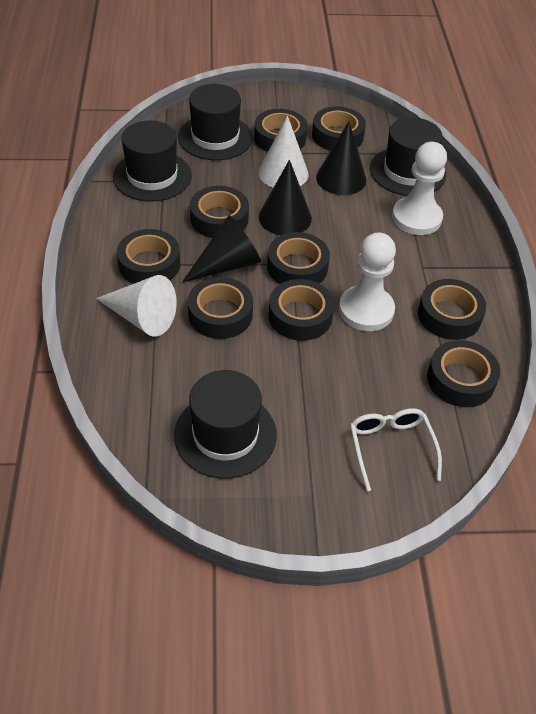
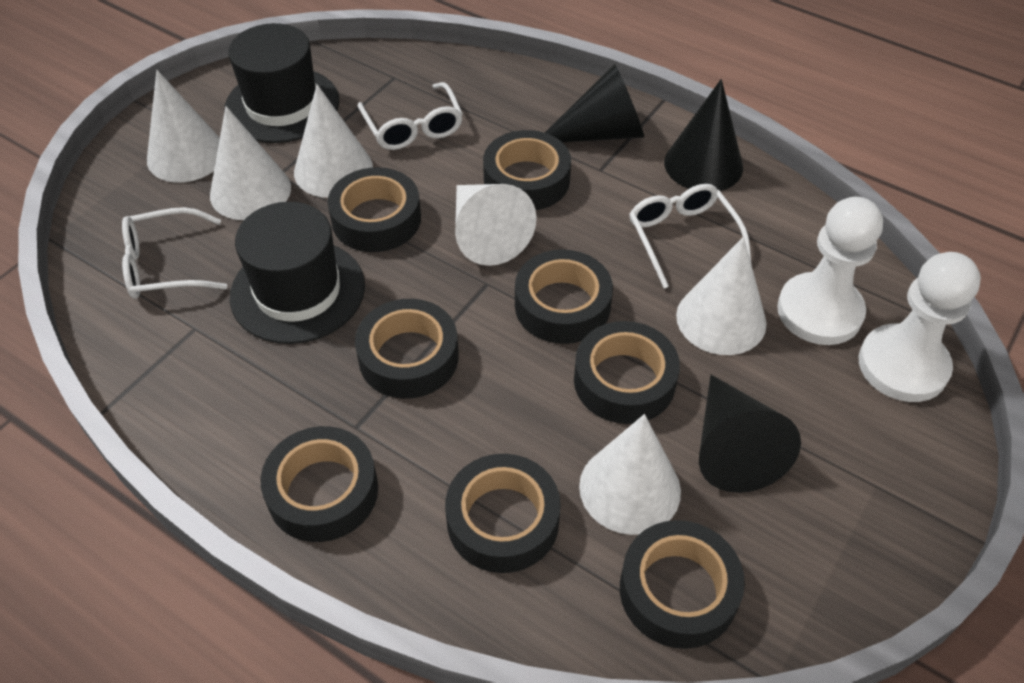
black hat: [113,120,192,202] [174,370,277,479] [178,84,253,160] [370,117,446,196] = 4 -> [224,23,339,143] [230,202,365,344] = 2
black tape: [117,229,180,284] [188,277,253,339] [190,186,249,238] [254,109,307,152] [267,232,330,284] [269,279,334,341] [312,106,366,151] [418,279,486,340] [427,340,500,407] = 9 -> [260,426,378,542] [328,167,421,252] [355,299,459,399] [445,454,561,573] [483,130,571,210] [515,249,613,344] [574,321,680,424] [620,520,745,649] = 8
white cone: [96,275,177,337] [258,115,309,188] = 2 -> [147,70,220,183] [210,106,291,220] [294,84,373,198] [455,184,537,266] [579,414,681,535] [676,237,767,355] = 6
white glasses: [350,408,442,491] = 1 -> [122,207,227,299] [358,82,463,150] [629,184,752,288] = 3

